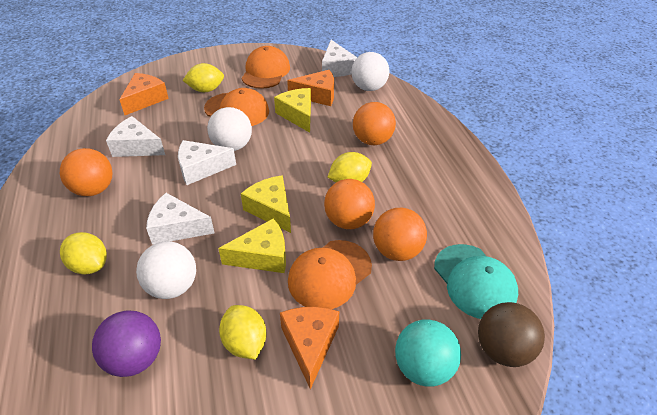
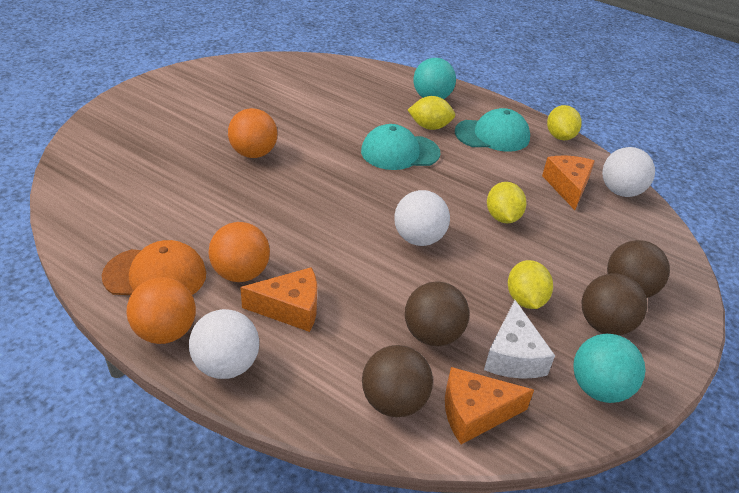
brown ball: [478,302,545,367] = 1 -> [362,345,433,417] [405,281,469,346] [582,273,647,336] [607,240,670,298] = 4
orange ball: [60,148,113,196] [324,179,375,229] [353,102,396,145] [373,208,427,261] = 4 -> [126,277,196,344] [208,222,270,282] [228,108,278,158] = 3
orange cap: [204,88,269,126] [241,46,290,89] [288,240,372,309] = 3 -> [102,240,206,295] = 1
purple ball: [92,310,161,377] = 1 -> none = 0
turquoise ball: [395,320,461,387] = 1 -> [413,58,456,99] [573,334,646,403] = 2
turquoise cap: [434,244,518,319] = 1 -> [361,124,440,170] [455,108,530,152] = 2
white cheese: [106,116,165,157] [146,193,215,245] [178,140,236,185] [322,40,357,77] = 4 -> [484,300,555,379] = 1
yellow cheese: [218,218,286,273] [241,175,291,233] [274,88,311,133] = 3 -> none = 0

